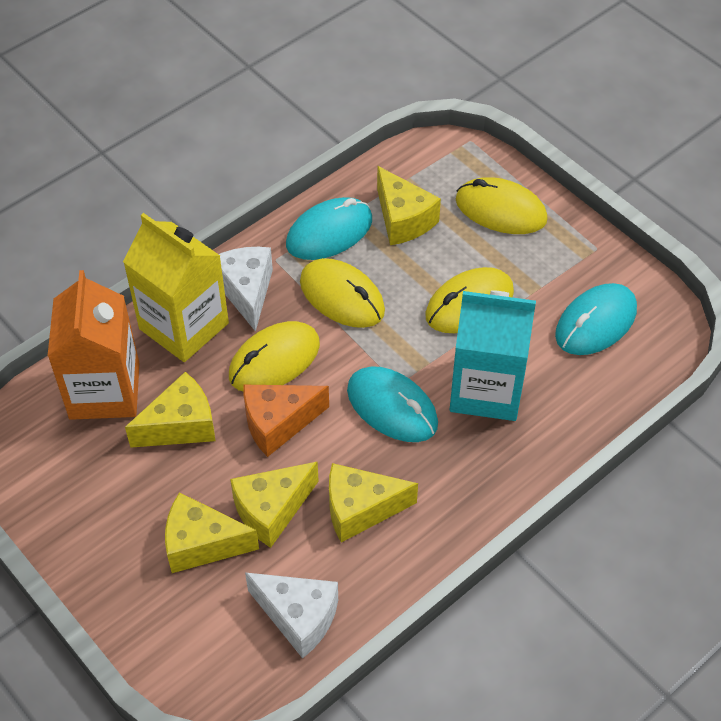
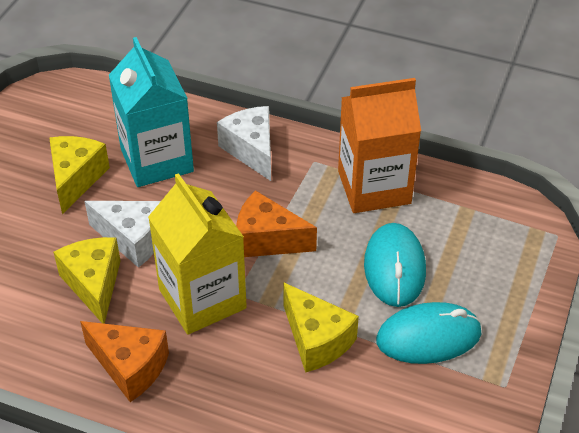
orange cheese: [243,385,329,457] = 1 -> [80,321,169,402] [236,190,317,257] = 2
turquoise mouse: [286,197,372,260] [347,366,438,442] [555,283,637,355] = 3 -> [364,223,426,307] [376,302,482,364] = 2
yellow cheese: [125,372,215,448] [165,492,259,573] [230,461,319,548] [329,463,418,543] [377,166,441,245] = 5 -> [49,136,110,214] [53,237,120,324] [283,282,359,373] = 3
yellow mouse: [229,321,320,392] [300,258,385,328] [426,267,514,333] [456,177,548,234] = 4 -> none = 0

